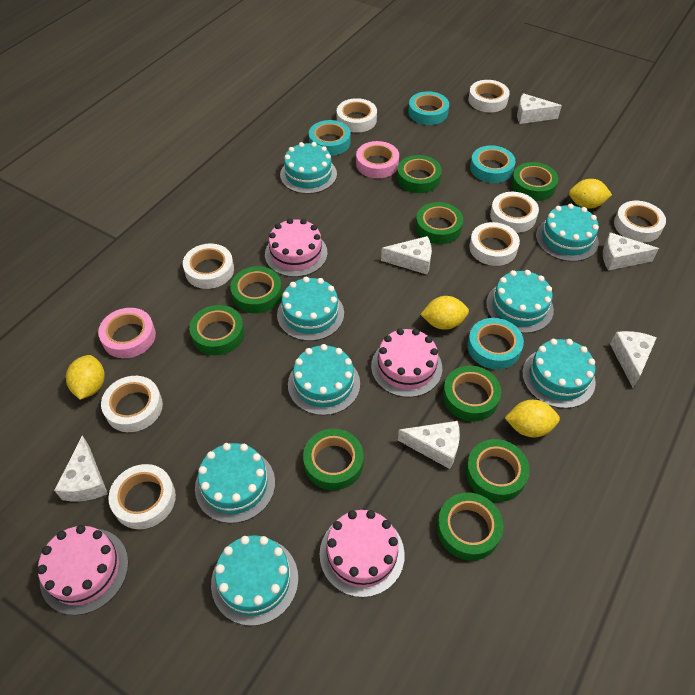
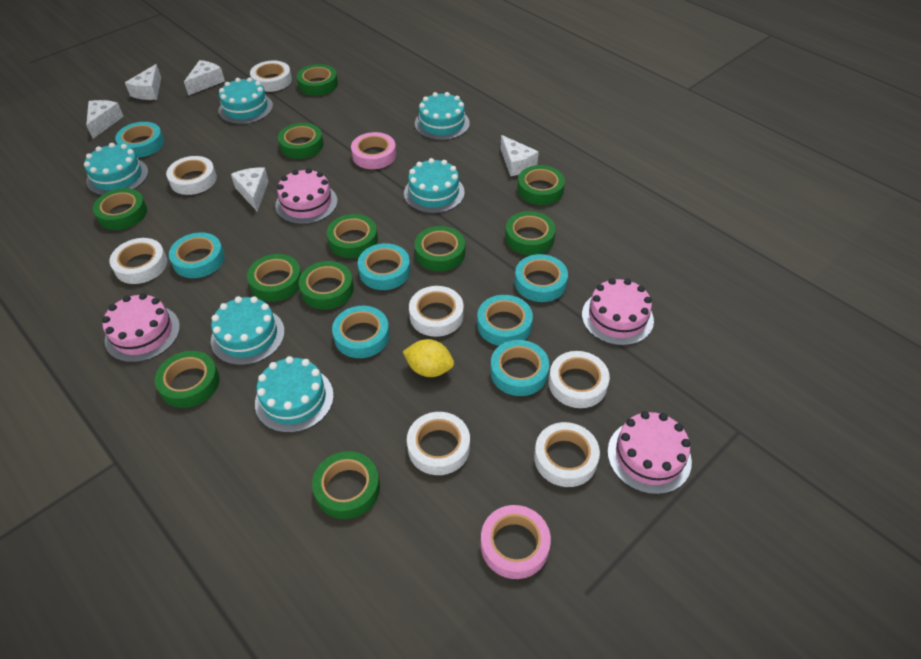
green tape: [189,305,244,355] [230,266,282,313] [303,429,364,490] [397,155,442,193] [415,202,463,244] [437,493,503,560] [443,366,501,421] [466,439,530,502] [511,162,558,201] = 9 -> [93,188,147,230] [155,351,220,408] [247,254,301,302] [278,123,324,159] [297,64,338,96] [299,261,354,309] [312,451,380,519] [327,214,378,258] [414,226,465,271] [505,211,556,255] [518,165,565,205] = 11
turquoise cake: [195,443,275,523] [211,535,298,626] [277,277,344,341] [280,142,337,194] [288,344,360,416] [486,270,554,333] [522,339,596,409] [536,204,599,262] = 8 -> [84,143,148,196] [211,296,285,365] [218,77,273,124] [255,356,334,433] [404,158,465,213] [415,92,470,140] = 6
turquoise tape: [309,120,351,156] [408,91,449,125] [467,318,524,369] [470,145,516,183] = 4 -> [115,122,164,158] [169,233,225,278] [332,306,390,358] [358,243,410,290] [477,295,533,346] [490,340,549,396] [515,254,568,302] = 7
white cheese: [54,435,108,501] [381,236,432,275] [398,421,460,469] [517,93,562,124] [603,232,659,271] [610,331,657,388] = 6 -> [86,100,124,139] [125,64,161,100] [184,60,225,96] [231,167,269,212] [500,135,539,176] = 5
white tape: [101,376,163,432] [108,464,176,529] [183,243,234,289] [337,98,377,133] [468,80,510,112] [469,222,520,266] [490,192,539,233] [614,201,666,242] = 8 -> [110,238,167,284] [166,156,217,195] [250,61,292,92] [407,412,470,475] [409,286,464,337] [534,422,600,487] [549,351,610,408] = 7
yellow lemon: [66,355,105,400] [420,296,469,330] [505,400,560,437] [569,179,612,209] = 4 -> [403,339,454,377] = 1

